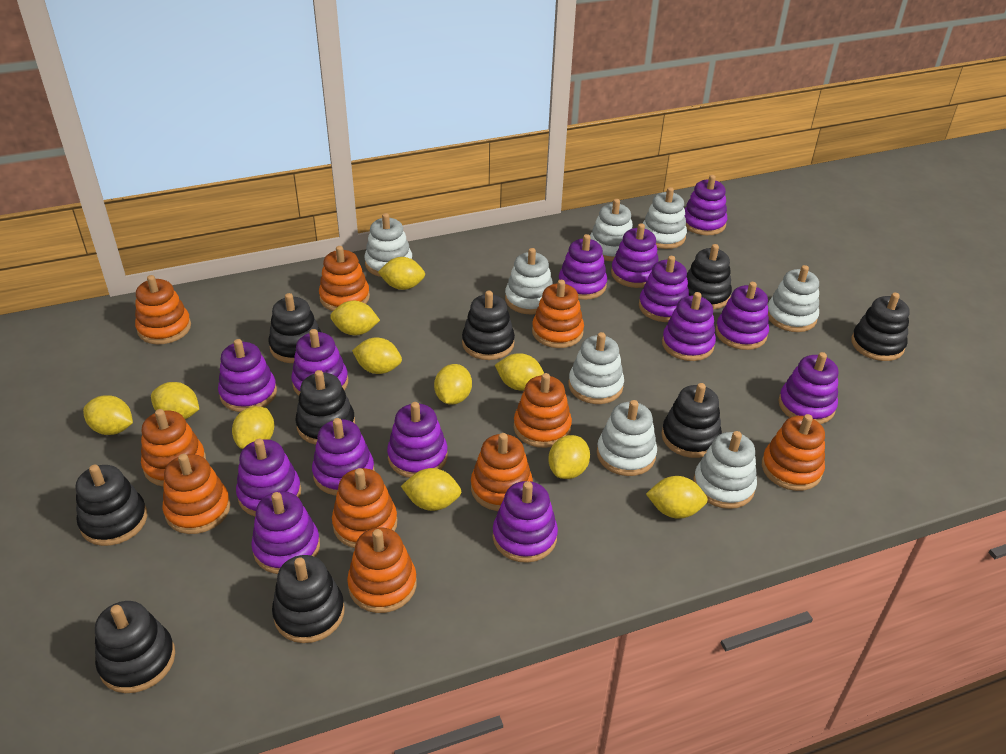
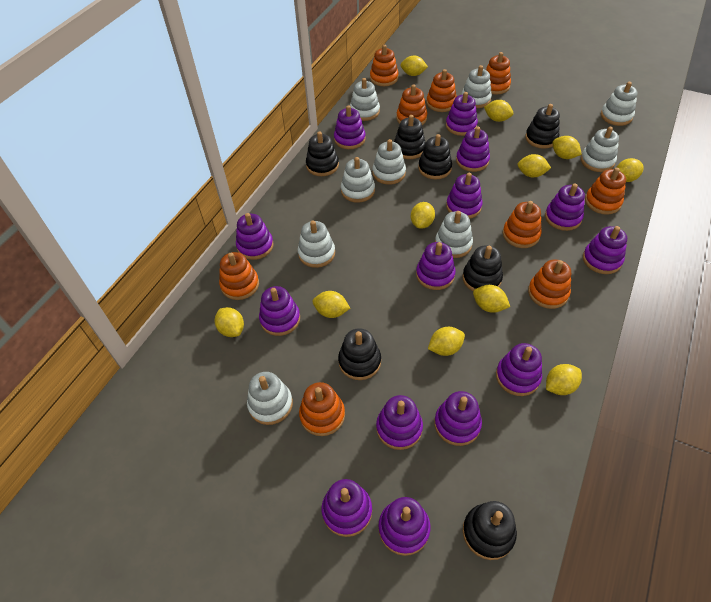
black stacking toy: [76,465,147,546] [95,601,175,693] [268,293,321,363] [272,555,344,643] [295,370,355,445] [462,291,515,360] [661,383,722,458] [686,244,732,310] [851,293,910,361] = 9 -> [306,132,339,176] [338,328,381,380] [394,115,426,159] [418,134,452,179] [462,245,503,291] [463,501,517,560] [525,104,560,149] = 7
orange stacking toy: [135,275,191,344] [141,409,206,486] [163,454,231,534] [319,246,370,311] [332,468,397,548] [347,527,417,613] [471,433,533,511] [514,373,572,448] [532,280,584,348] [762,414,825,491] = 10 -> [219,252,259,300] [299,382,345,436] [370,45,399,86] [396,84,427,125] [426,69,457,112] [486,52,511,95] [503,201,542,248] [528,259,571,309] [585,168,626,215] = 9
white stacking toy: [365,213,412,277] [505,248,553,314] [568,332,624,404] [590,199,633,261] [597,400,657,476] [643,187,687,249] [693,431,757,509] [768,265,819,332] = 8 -> [247,372,293,425] [298,220,335,268] [341,157,375,203] [350,78,380,121] [372,139,406,185] [435,211,473,258] [462,65,492,108] [581,127,619,172] [601,82,637,126] = 9

